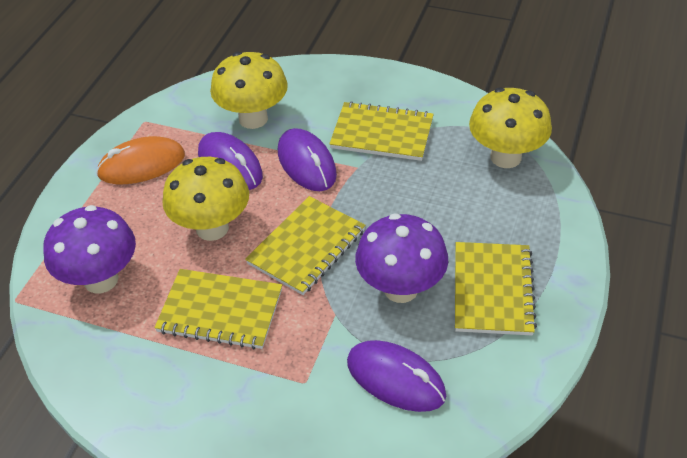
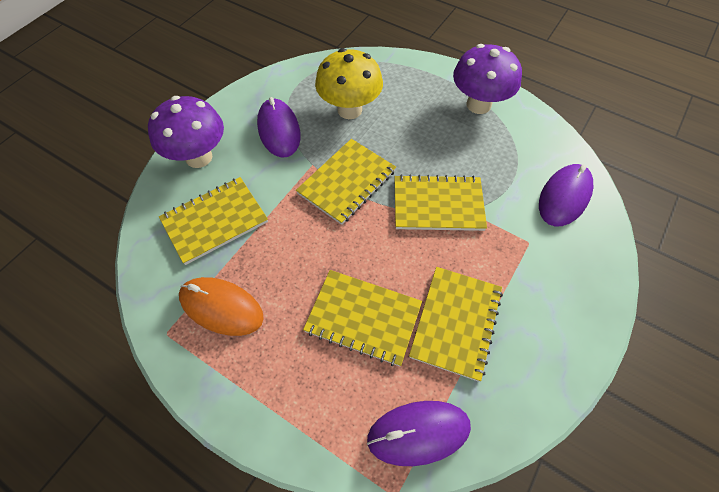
yellow mushroom: [162,157,249,241] [210,52,288,129] [469,87,552,168] = 3 -> [315,48,383,119] = 1
yellow notebook: [154,269,282,349] [245,196,365,295] [329,101,434,161] [455,242,537,335] = 4 -> [159,177,268,265] [296,139,396,225] [303,270,422,366] [394,174,487,231] [409,267,503,382] = 5

